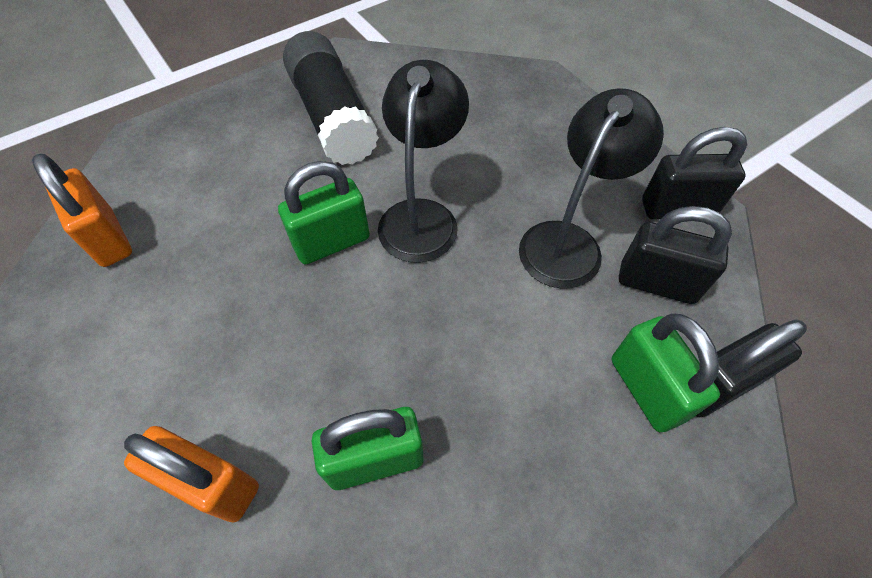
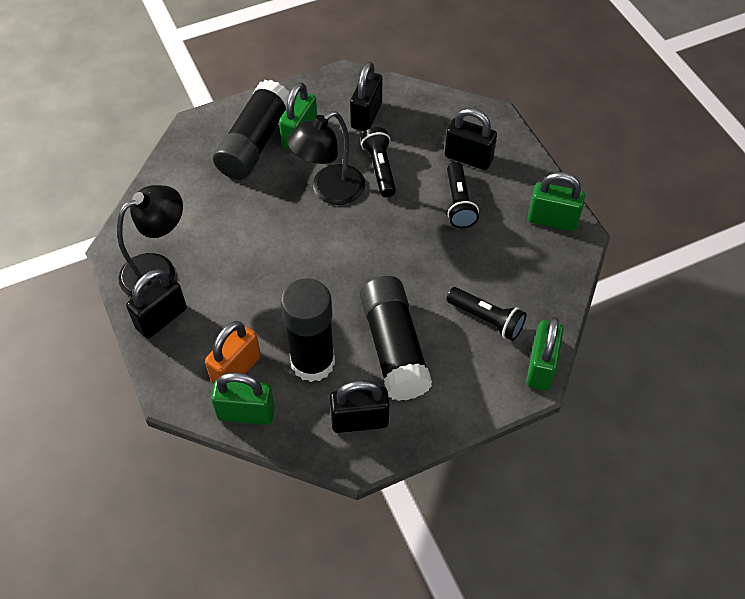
black flashlight: none = 0 -> [361,127,396,197] [446,287,527,341] [447,162,479,228] = 3
black glue stick: [283,31,379,165] = 1 -> [213,80,289,180] [281,278,335,382] [360,276,432,401] = 3
black padlock: [619,206,732,304] [642,127,747,219] [696,319,807,417] = 3 -> [126,269,187,338] [329,380,389,433] [350,62,382,132] [445,108,497,170] = 4
green padlock: [278,161,370,264] [312,407,423,490] [612,313,720,432] = 3 -> [211,373,275,425] [279,82,317,151] [526,317,564,391] [528,172,585,231] = 4
orange padlock: [32,153,132,267] [124,426,259,523] = 2 -> [205,321,261,384] = 1

